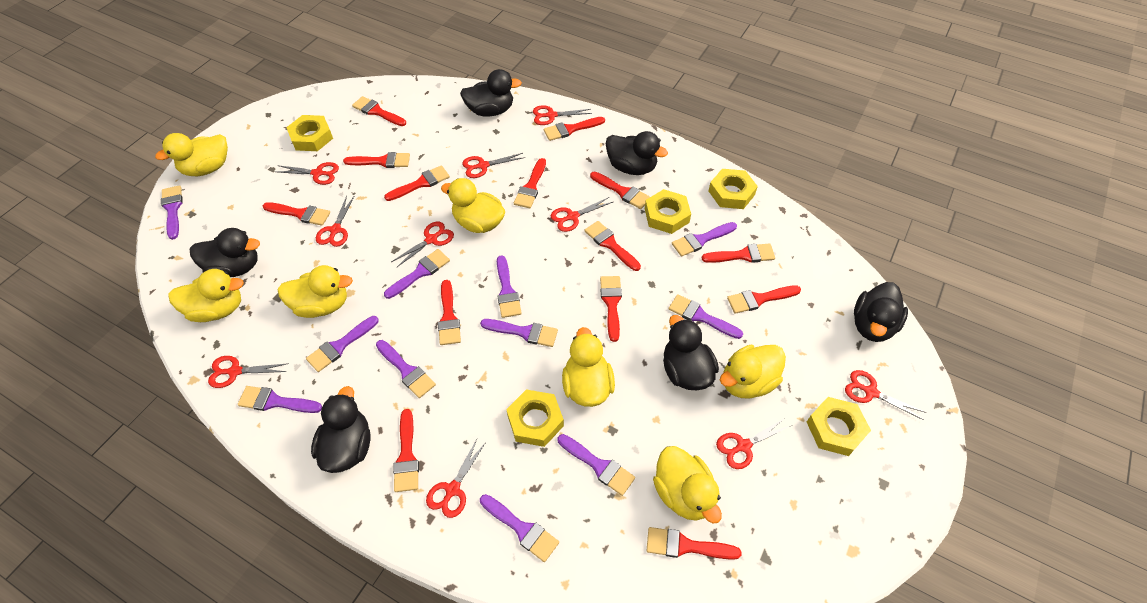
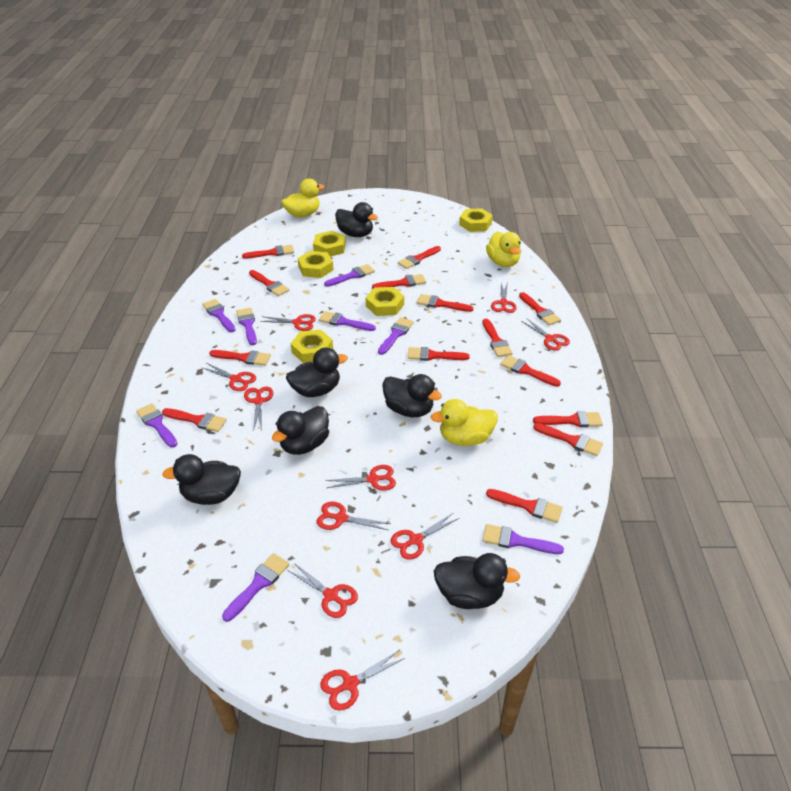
purple brush: [161,185,183,240] [238,386,322,413] [306,316,379,372] [376,340,436,398] [384,249,450,299] [480,319,558,347] [480,494,559,562] [497,256,522,318] [558,434,635,496] [669,294,743,339] [672,222,737,257] = 11 -> [136,403,177,447] [202,299,235,332] [222,553,290,622] [236,308,257,345] [319,311,376,331] [324,264,375,287] [378,317,414,355] [482,524,564,554] = 8
yellow duck: [155,133,228,176] [168,269,244,322] [278,265,353,318] [441,178,505,233] [562,327,615,407] [653,446,722,524] [720,345,786,399] = 7 -> [281,179,324,218] [431,399,498,446] [486,231,521,267] = 3

